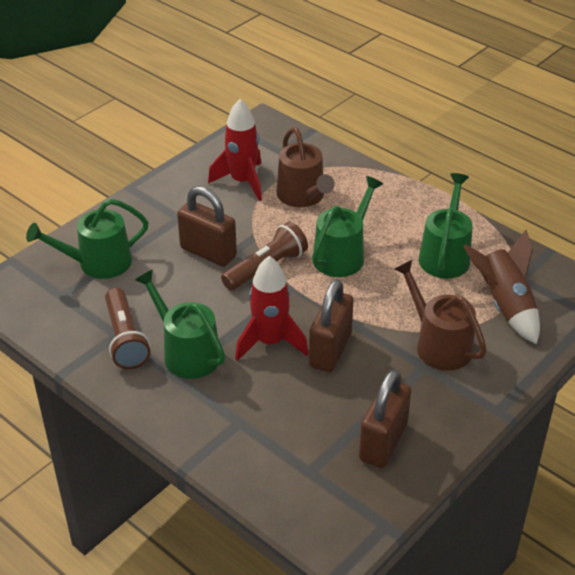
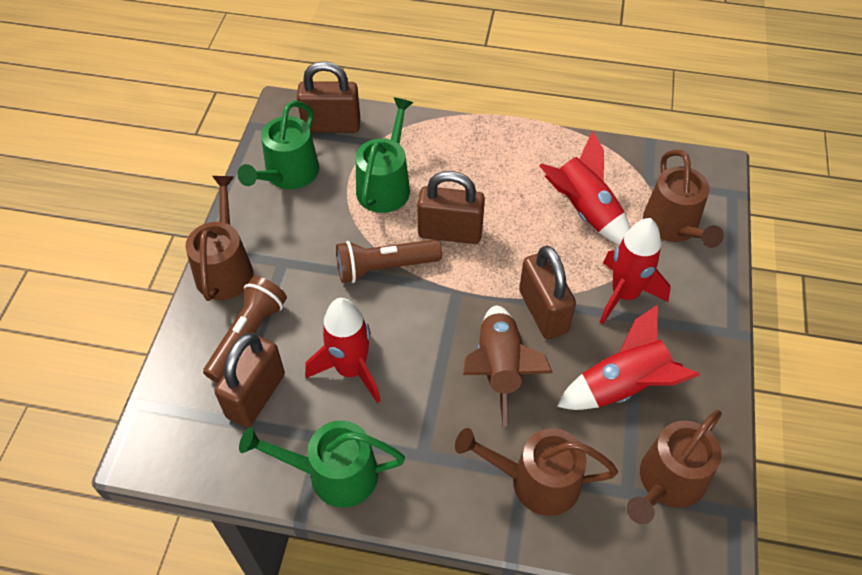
brown padlock: [177,186,237,266] [309,279,354,372] [359,369,411,468] = 3 -> [214,333,285,428] [297,61,360,133] [417,171,485,244] [519,245,576,339] = 4
brown watering can: [277,127,335,207] [394,260,487,371] = 2 -> [185,176,253,301] [455,428,618,516] [627,410,722,524] [643,150,724,248] = 4
green watering can: [26,199,149,279] [135,269,225,379] [312,176,383,277] [419,173,473,278] = 4 -> [237,101,319,189] [239,420,405,508] [356,97,413,213] = 3
red rocket: [208,99,262,201] [235,256,309,361] = 2 -> [305,298,381,403] [539,131,630,245] [557,305,700,410] [600,218,671,324] = 4

